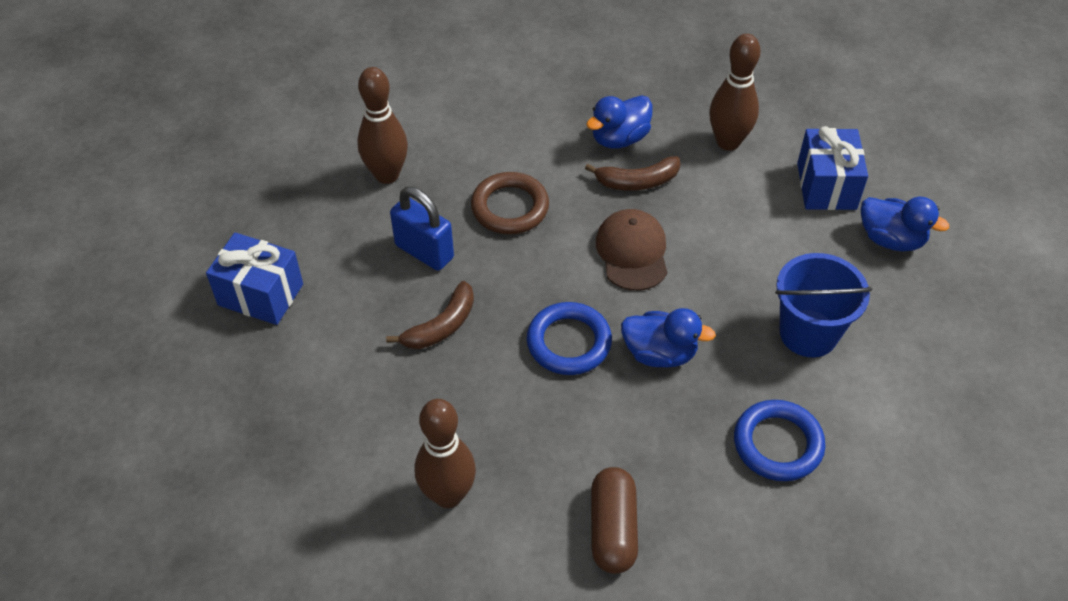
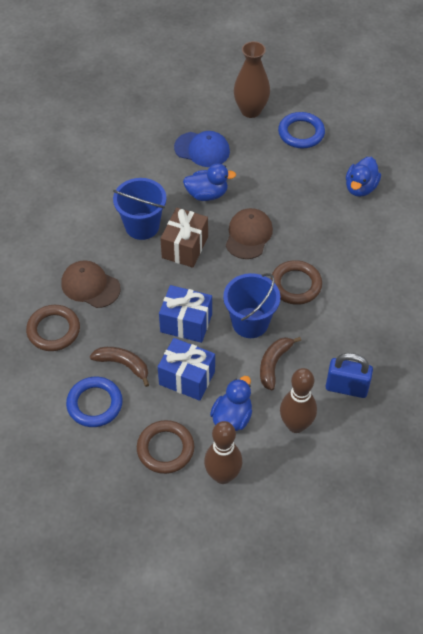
blue bucket: [775,253,873,357] = 1 -> [113,178,166,240] [223,273,280,338] = 2
blue cap: none = 0 -> [174,131,230,167] = 1
brown bowling pin: [357,67,408,184] [415,399,476,508] [709,34,761,151] = 3 -> [204,421,242,484] [280,368,317,433] = 2
brown cap: [596,209,668,291] = 1 -> [61,260,121,308] [226,208,273,259] = 2
brown capsule: [591,467,638,574] = 1 -> none = 0
brown gift: none = 0 -> [160,208,208,268] = 1
brown ring: [471,172,549,234] = 1 -> [26,305,80,351] [137,420,194,474] [271,260,322,305] = 3
brown vase: none = 0 -> [234,41,270,118] = 1

